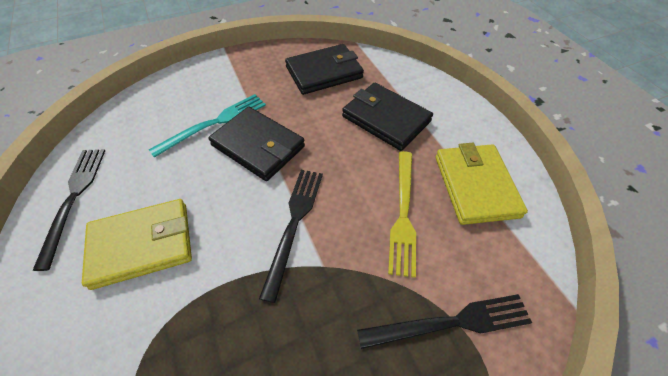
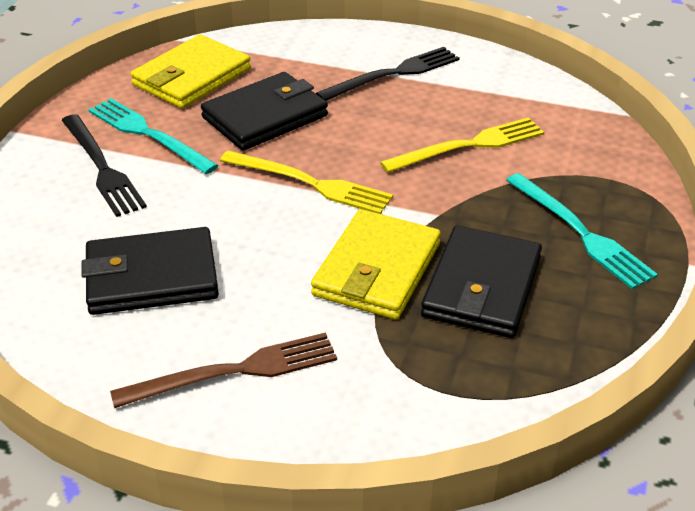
black fork: [32,149,106,271] [259,170,323,303] [357,294,532,349] = 3 -> [62,114,147,217] [316,47,460,101] = 2
brown fork: none = 0 -> [110,332,337,408] = 1
turquoise fork: [149,94,266,158] = 1 -> [88,98,219,174] [506,173,658,289] = 2
yellow fork: [388,151,416,278] = 1 -> [220,150,393,214] [380,117,544,173] = 2

